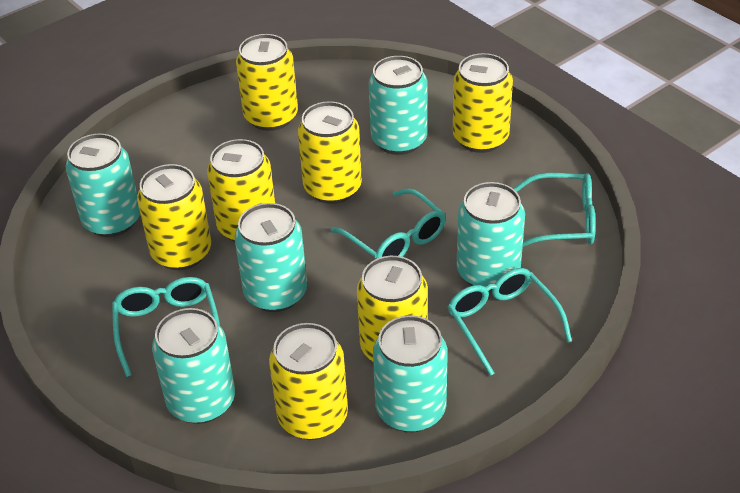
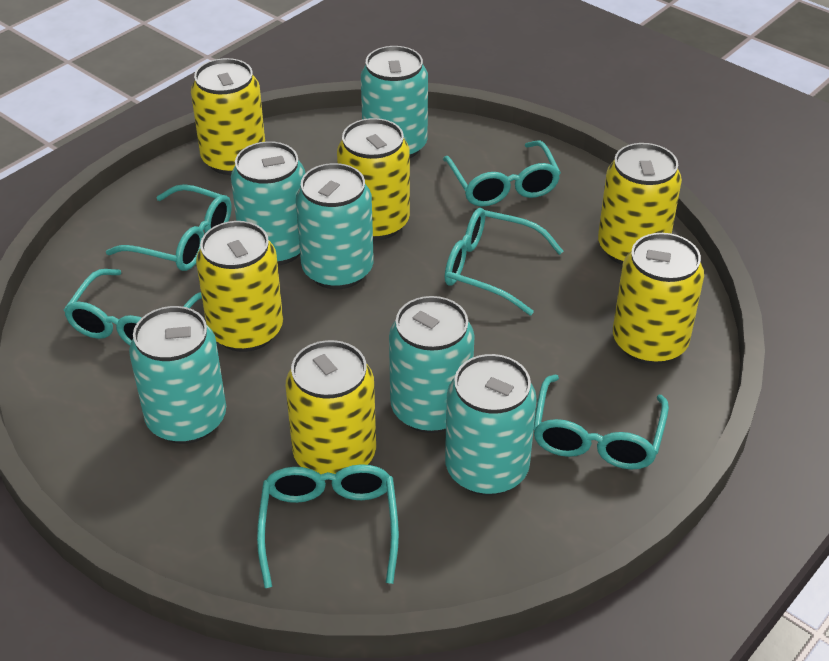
turquoise glasses: [112,277,220,377] [331,189,446,259] [448,268,572,376] [513,173,596,247] = 4 -> [64,269,202,346] [106,184,232,271] [257,464,399,588] [443,140,561,207] [445,208,563,315] [534,375,669,469] = 6
yellow can: [137,164,211,270] [207,139,275,242] [236,34,298,131] [269,323,348,440] [298,101,362,204] [357,256,428,361] [453,53,513,153] = 7 -> [191,58,265,175] [196,221,283,352] [286,340,376,481] [337,118,410,241] [598,143,682,265] [613,233,704,365] = 6

